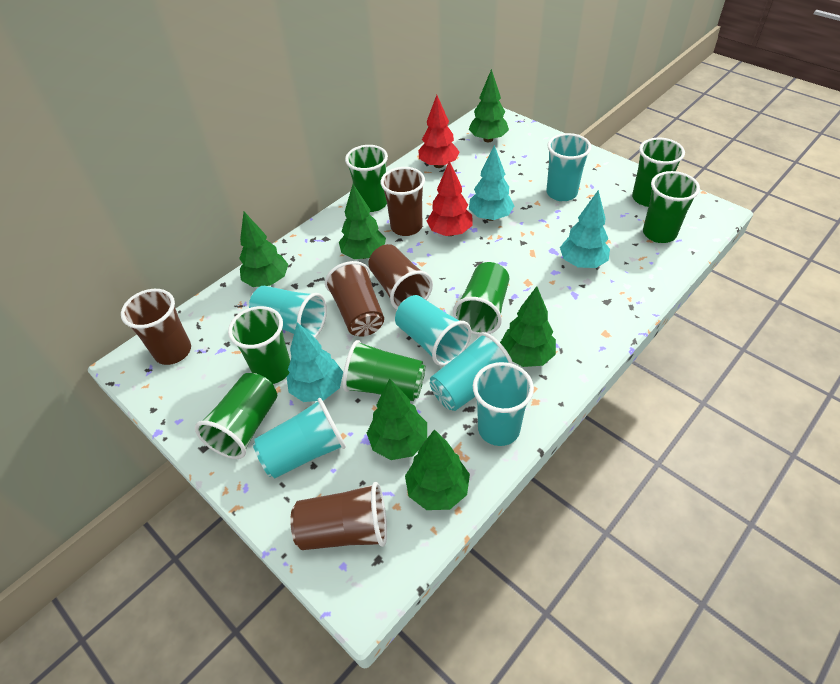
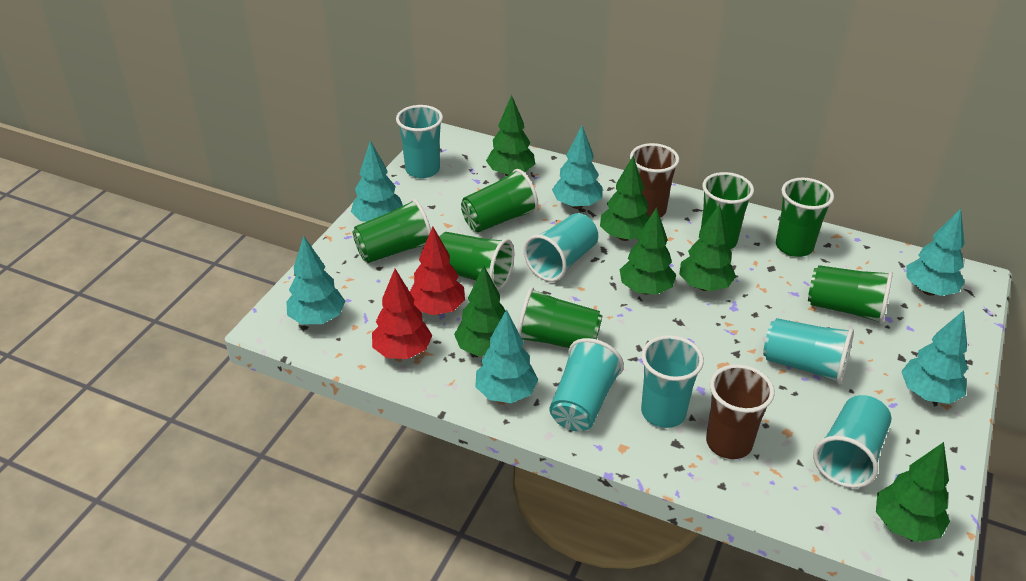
brown cup: [121,289,191,365] [290,482,387,550] [325,261,384,337] [368,244,433,309] [381,167,425,236] = 5 -> [630,143,679,218] [706,364,775,459] = 2
turquoise tree: [287,322,343,402] [469,145,514,221] [560,190,610,268] = 3 -> [286,236,345,324] [351,140,403,222] [475,309,538,403] [552,126,603,209] [901,310,968,404] [906,209,965,296] = 6

